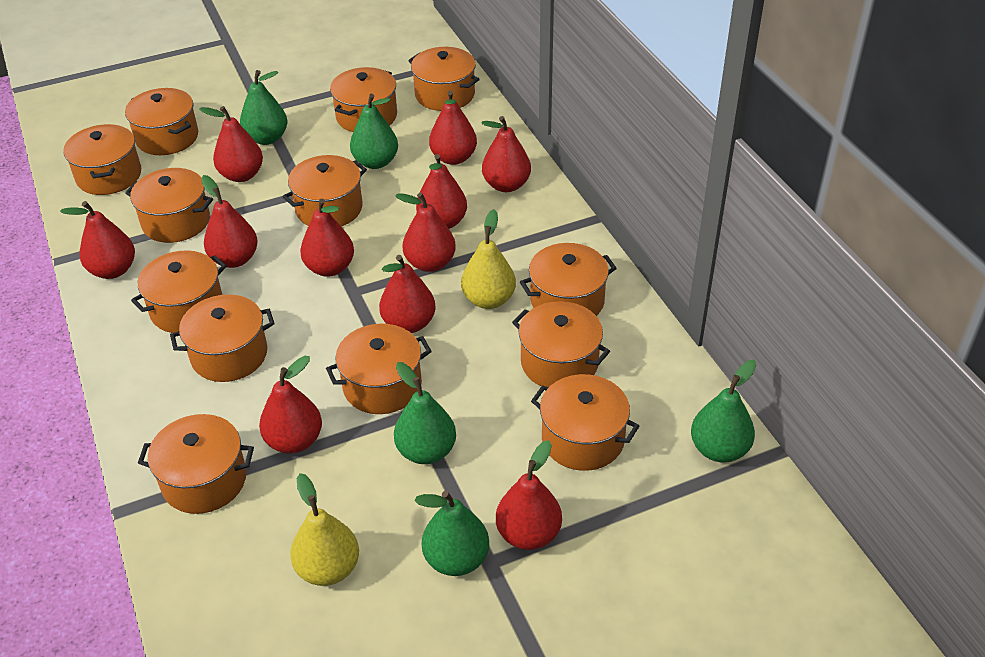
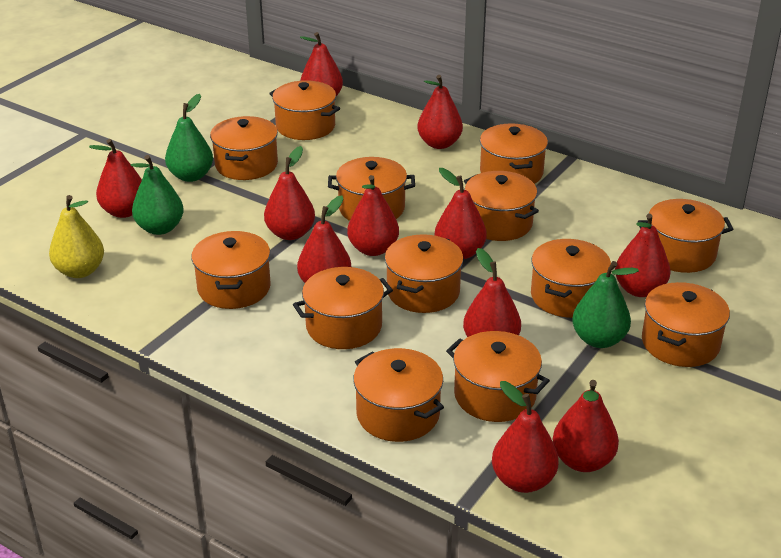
green pear: [240,70,287,145] [350,94,398,169] [394,362,456,464] [414,491,489,576] [691,360,756,463] = 5 -> [131,155,184,235] [165,94,213,182] [572,261,639,348] = 3
yellow pear: [290,473,359,586] [461,209,516,309] = 2 -> [49,195,104,278] = 1

